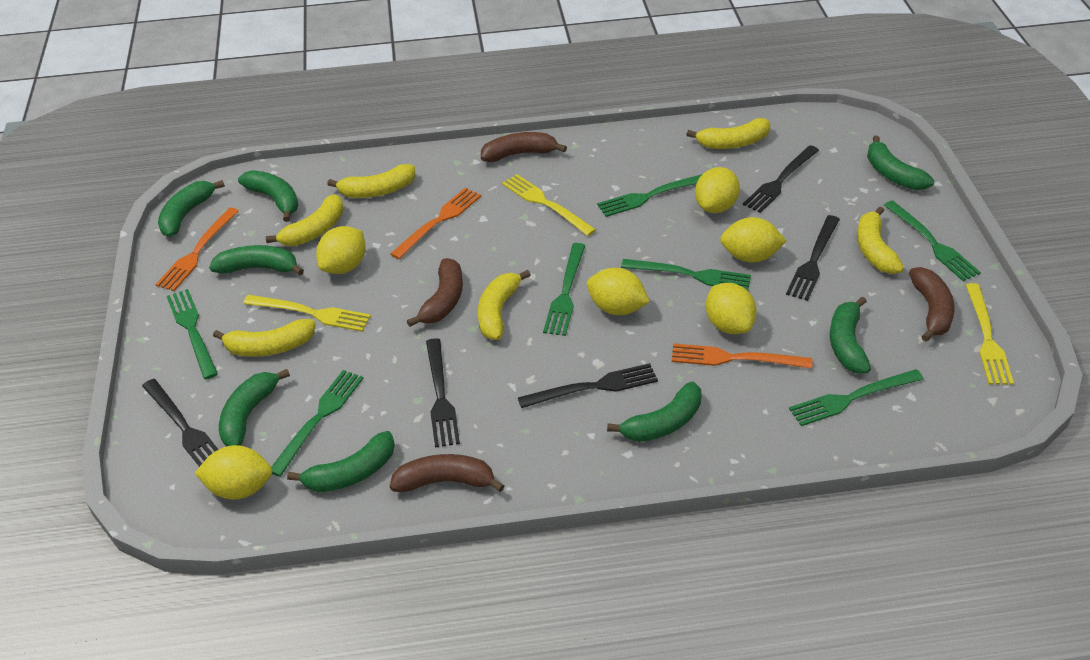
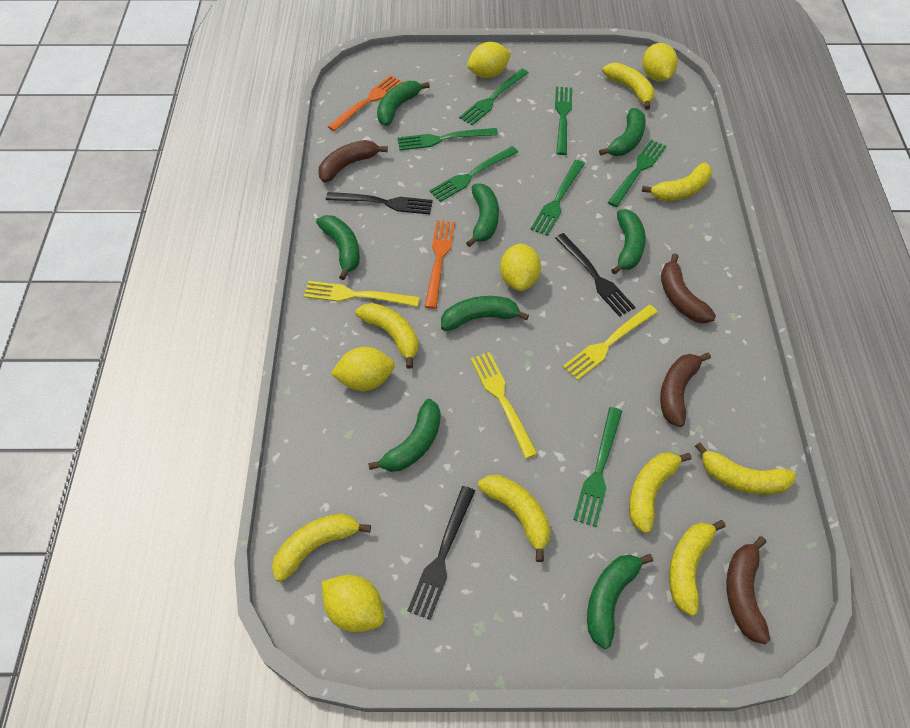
black fork: [142,379,219,467] [426,338,460,448] [518,363,658,408] [743,145,819,213] [786,215,840,301] = 5 -> [326,192,433,214] [407,486,475,620] [555,233,635,317] = 3
orange fork: [155,208,239,291] [390,188,481,259] [672,343,813,369] = 3 -> [328,75,403,131] [425,220,455,309] = 2
yellow banana: [213,319,315,357] [266,194,344,246] [327,164,416,198] [478,270,531,340] [686,118,771,149] [857,207,904,274] = 6 -> [272,513,371,582] [355,303,419,369] [478,475,551,562] [602,63,655,110] [629,452,692,534] [642,163,712,201] [669,520,726,616] [695,443,796,495] = 8
yellow lemon: [194,445,272,500] [316,226,366,274] [587,268,650,315] [695,167,740,213] [706,283,757,334] [720,217,787,263] = 6 -> [322,575,384,632] [331,347,395,391] [467,42,511,78] [500,243,541,291] [643,43,678,81] = 5

